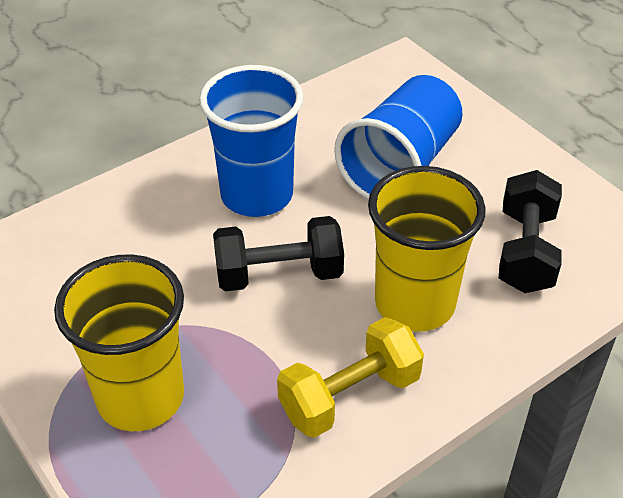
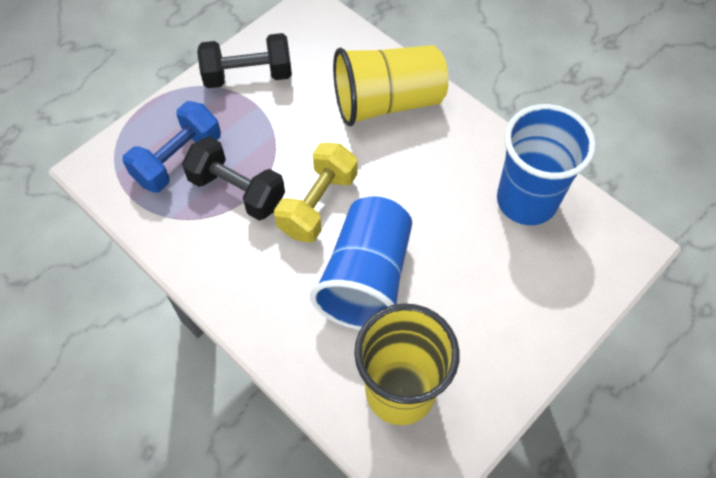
blue dumbbell: none = 0 -> [123,101,221,192] = 1

